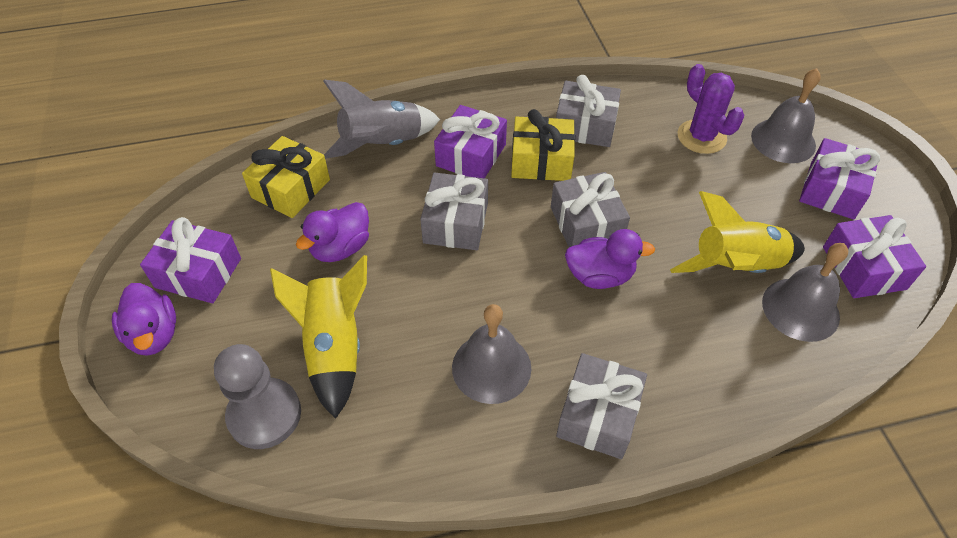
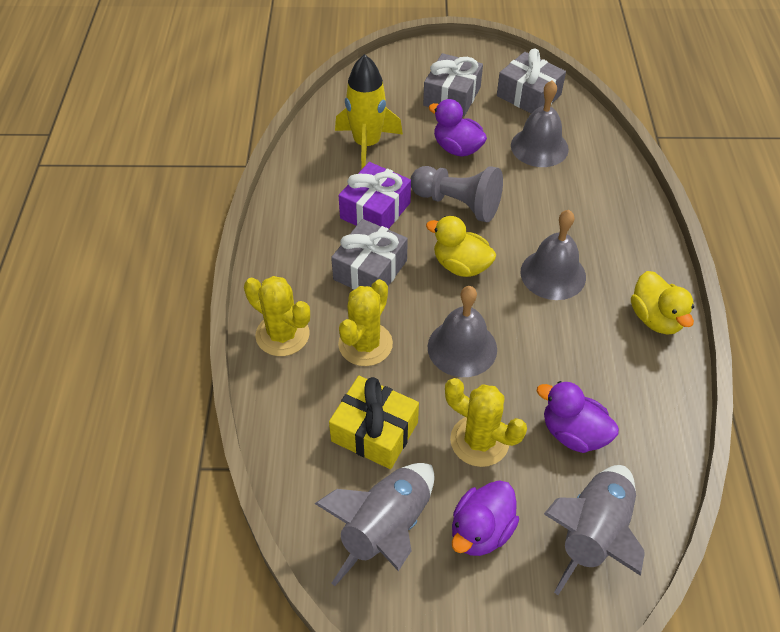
grey gift: [420,172,488,250] [551,172,630,247] [556,75,621,147] [556,353,647,459] = 4 -> [331,219,408,290] [423,53,483,117] [497,49,566,113] = 3
grey rocket: [323,80,440,159] = 1 -> [314,463,434,586] [544,465,645,595] = 2
purple cactus: [678,64,744,154] = 1 -> none = 0
purple gift: [140,217,241,303] [434,105,507,178] [799,138,880,219] [823,215,926,298] = 4 -> [339,162,411,229] = 1
yellow cactus: none = 0 -> [244,276,310,356] [338,279,393,366] [445,378,527,467] = 3
yellow duck: none = 0 -> [426,216,496,277] [631,271,694,335] = 2
yellow gift: [242,136,330,218] [511,109,575,181] = 2 -> [329,376,419,469] = 1
yellow rocket: [270,255,367,419] [670,191,805,273] = 2 -> [335,54,403,169] = 1

